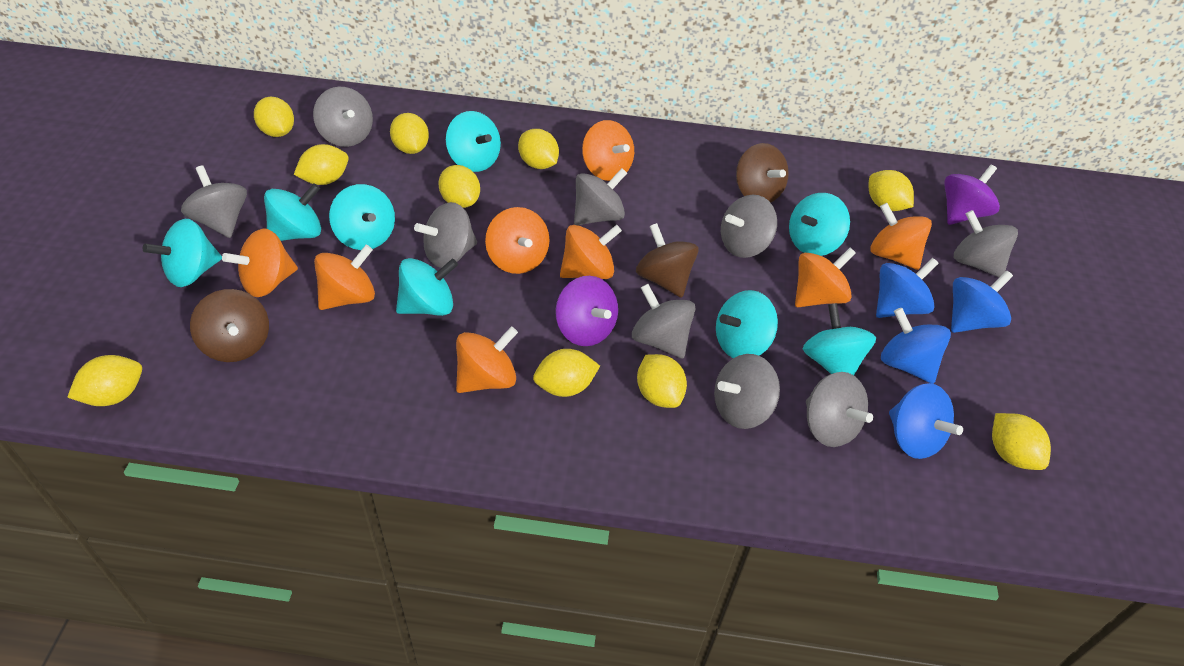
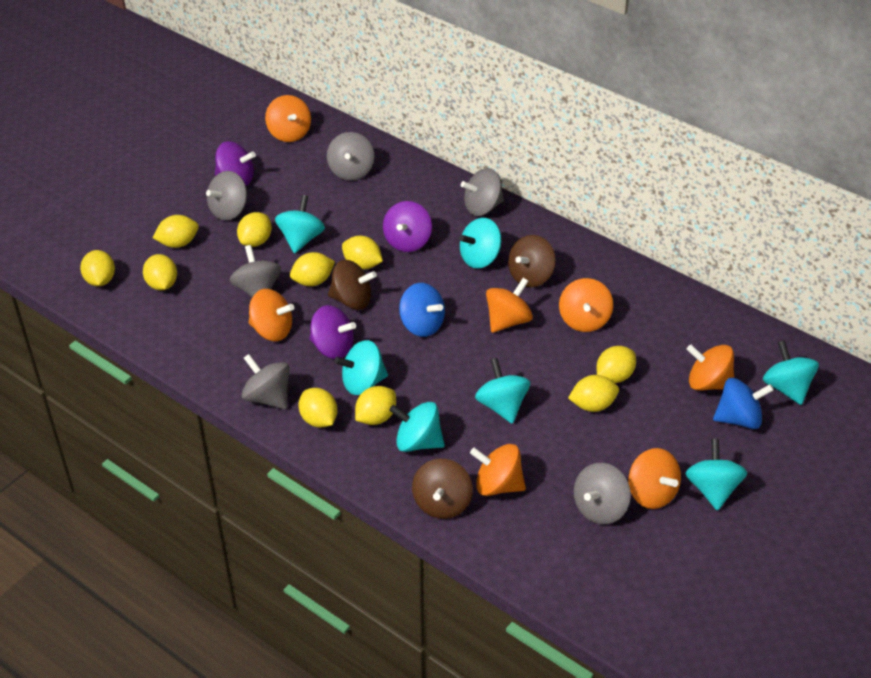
blue spinning top: [876,258,939,318] [881,308,951,384] [889,383,963,459] [951,270,1013,333] = 4 -> [399,283,445,337] [713,378,774,429] = 2
grey spinning top: [181,165,247,238] [313,87,373,147] [414,202,477,268] [574,168,627,225] [632,284,696,359] [714,354,780,429] [721,195,777,258] [806,372,873,447] [954,210,1018,278] = 9 -> [206,171,247,221] [230,245,281,297] [242,354,290,409] [327,132,375,181] [461,168,504,216] [574,463,631,524] = 6
orange spinning top: [222,228,298,297] [314,245,375,310] [456,326,518,393] [485,207,550,274] [560,225,622,279] [582,120,634,181] [795,248,856,307] [870,203,932,270] = 8 -> [249,289,294,341] [265,95,311,142] [470,444,526,496] [486,278,533,333] [559,278,613,332] [628,448,681,509] [687,345,734,391] = 7
purple spinning top: [555,276,618,346] [944,165,1000,225] = 2 -> [215,141,256,186] [309,305,356,359] [383,201,432,252] = 3
turquoise spinning top: [143,219,222,287] [264,183,321,241] [329,184,395,250] [396,258,458,316] [446,111,501,172] [716,290,778,358] [789,193,850,256] [803,303,876,375] = 8 -> [275,195,325,254] [334,340,388,395] [389,402,445,452] [459,218,501,269] [475,358,530,424] [685,439,748,511] [763,340,819,405] = 7

